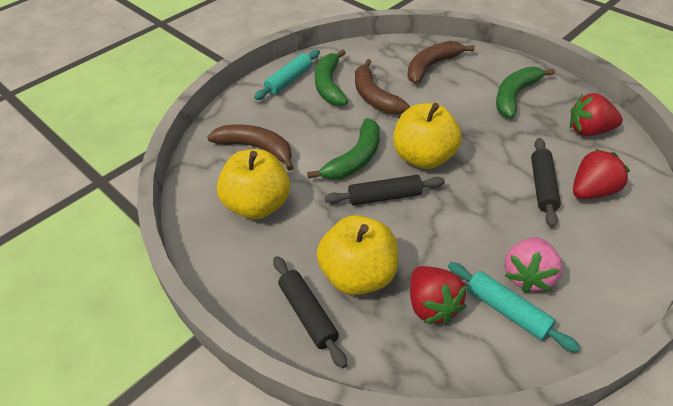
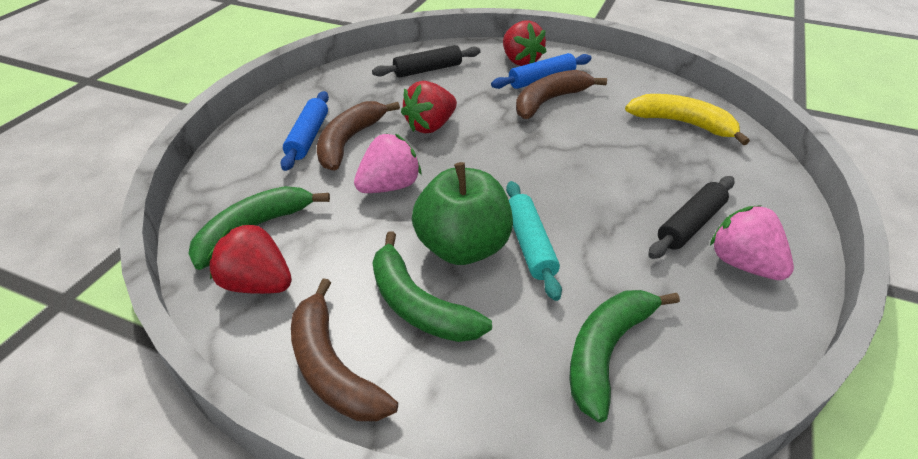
black rolling pin: [273,256,347,369] [325,175,445,205] [531,138,561,227] = 3 -> [372,45,481,78] [648,176,735,259] = 2
blue rolling pin: none = 0 -> [281,91,329,171] [491,53,591,89] = 2
green apple: none = 0 -> [412,162,513,265] = 1
pink strawberry: [504,237,563,293] = 1 -> [354,134,421,193] [710,205,794,280] = 2
turquoise rolling pin: [254,50,320,100] [448,262,580,353] = 2 -> [506,181,562,301] = 1
yellow apple: [217,149,290,219] [317,215,398,295] [393,103,462,169] = 3 -> none = 0
yellow banana: none = 0 -> [625,94,750,145] = 1

